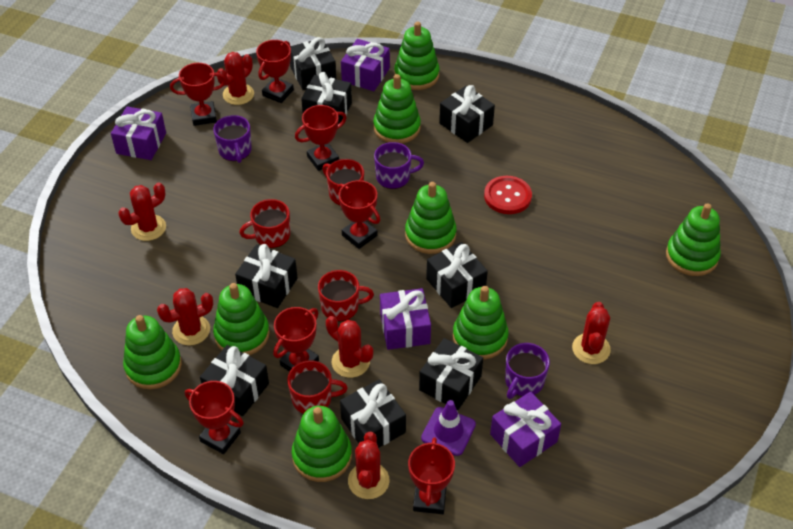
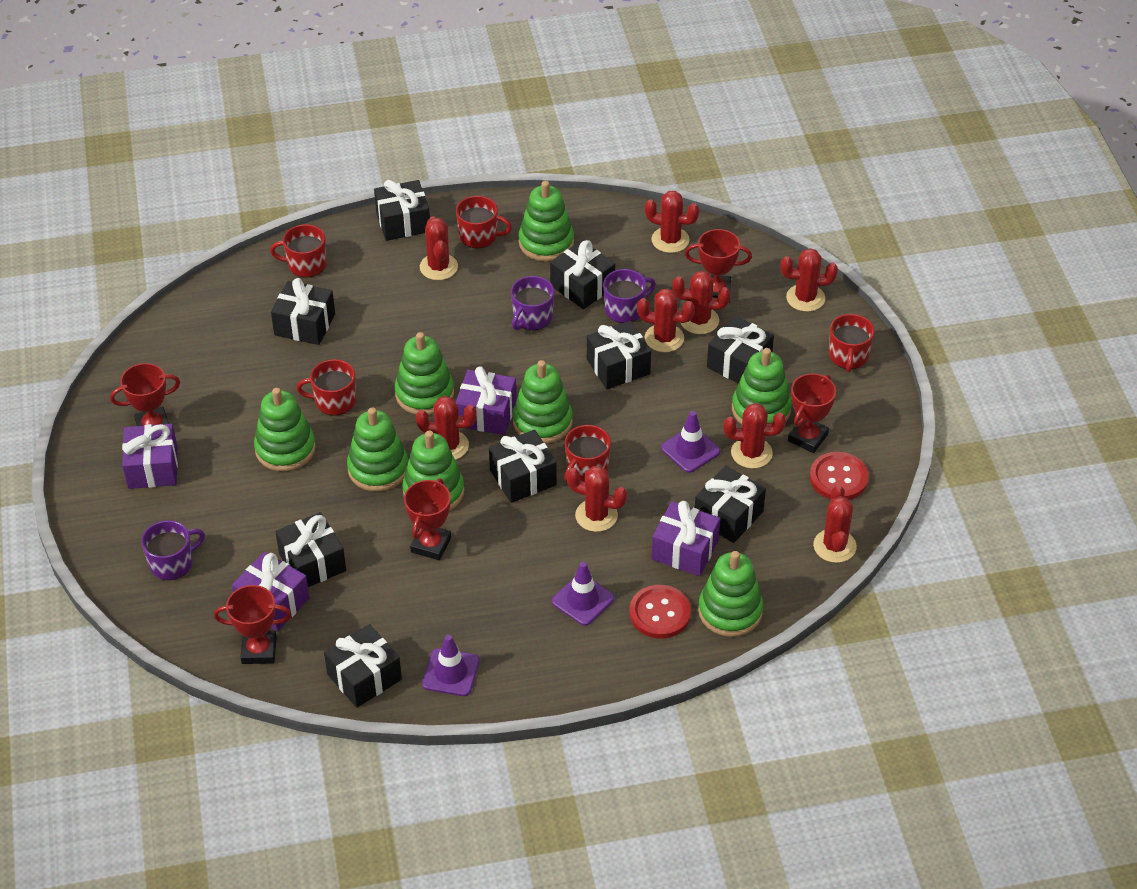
black gift: [200,345,269,416] [235,244,298,308] [290,37,336,90] [301,72,352,124] [340,379,406,448] [419,338,483,410] [426,242,488,308] [439,85,495,143] = 8 -> [271,278,335,345] [275,512,346,587] [324,624,402,708] [374,180,430,241] [489,430,557,503] [550,240,615,309] [587,321,651,389] [695,466,766,543] [707,315,774,383] = 9
purple traffic cone: [421,400,476,456] = 1 -> [422,635,480,696] [552,562,614,626] [661,411,720,473] = 3
red button: [484,176,532,214] = 1 -> [629,585,691,639] [810,452,869,500] = 2
red cactus: [118,182,166,241] [157,288,213,346] [217,52,254,105] [326,316,373,378] [348,432,390,499] [572,302,611,364] = 6 -> [416,396,477,460] [420,216,458,280] [567,466,627,532] [637,289,695,352] [645,191,699,253] [672,271,730,334] [724,403,786,469] [781,248,838,312] [813,485,857,563] = 9
red mug: [239,199,290,248] [287,360,348,414] [318,270,374,321] [322,159,364,205] = 4 -> [270,224,326,278] [296,359,356,416] [456,196,512,248] [564,425,611,482] [829,314,874,372] = 5
red trophy: [170,63,226,126] [185,381,244,454] [256,40,294,103] [273,307,319,372] [295,105,347,171] [337,180,380,249] [408,437,455,514] = 7 -> [110,363,180,426] [214,585,292,664] [404,478,451,560] [685,229,752,302] [788,374,836,453] = 5

